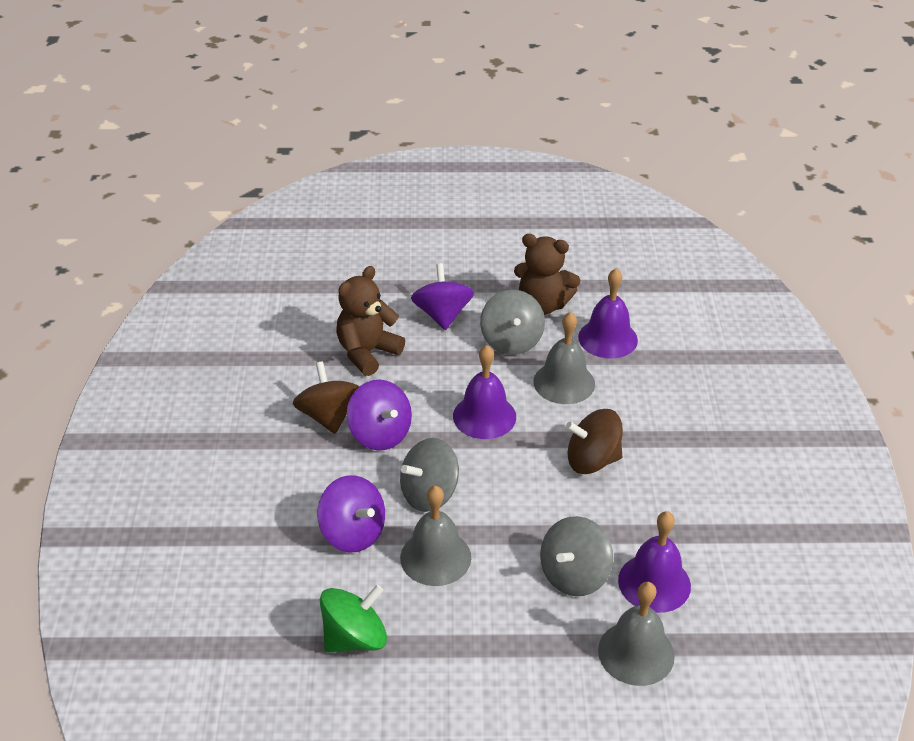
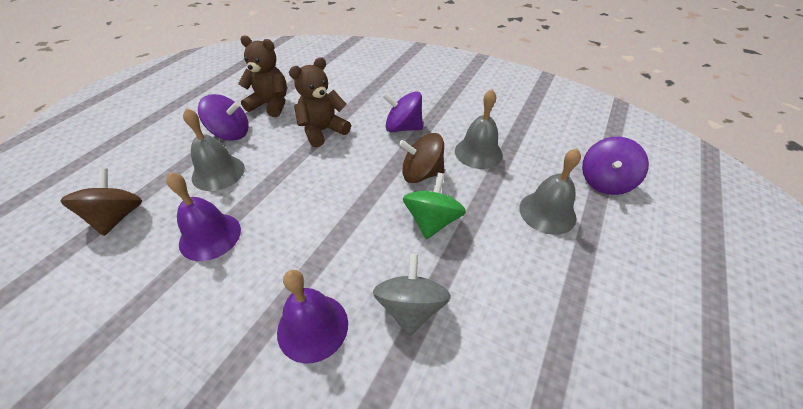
grey spinning top: [400,438,459,512] [480,290,545,355] [540,516,614,596] = 3 -> [373,254,451,336] = 1
purple bell: [453,345,516,439] [578,268,638,358] [618,511,691,613] = 3 -> [166,172,241,261] [277,270,348,364] = 2

